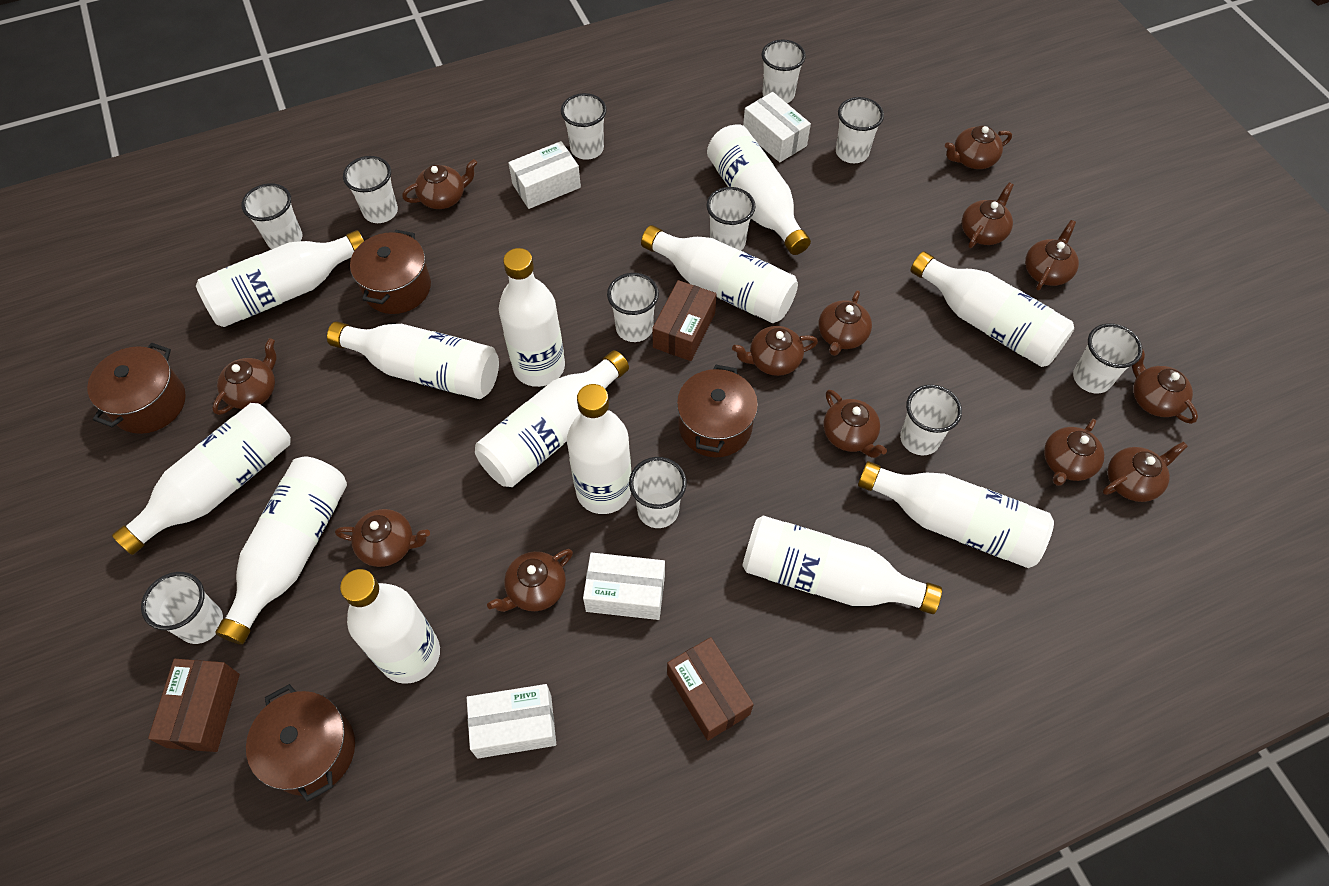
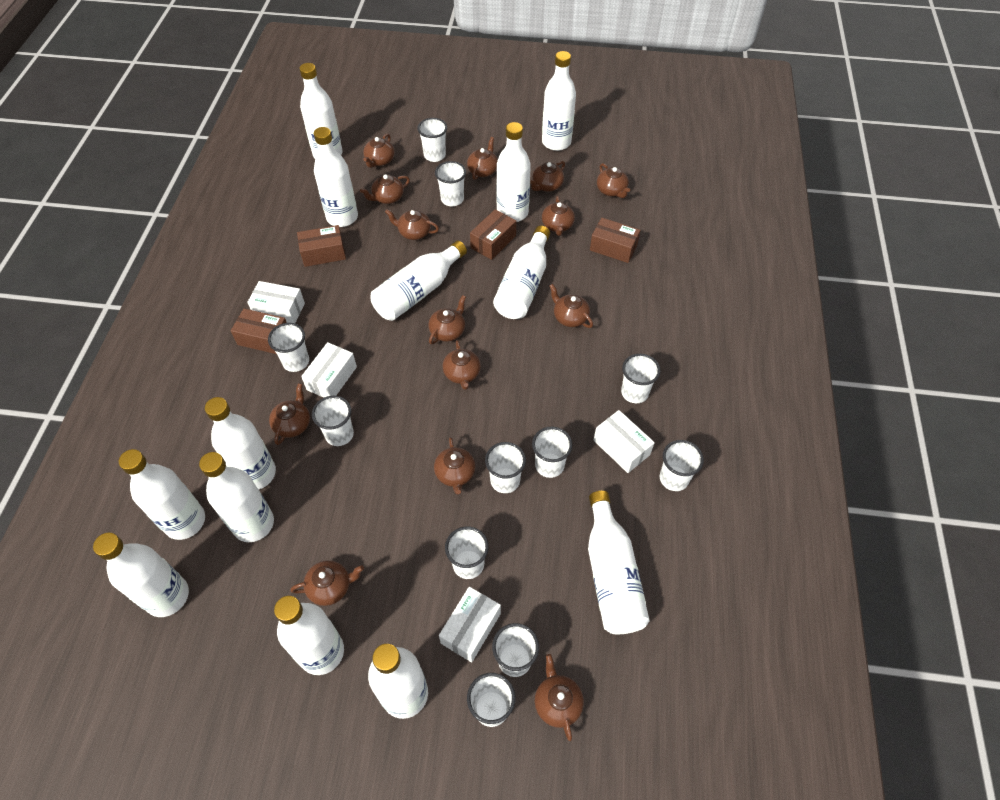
brown box: [148,659,240,752] [652,280,717,361] [667,637,754,741] = 3 -> [231,308,287,354] [297,225,346,267] [470,209,516,260] [590,218,640,263] = 4
brown pot: [87,343,186,434] [246,684,355,802] [350,230,431,314] [677,365,758,457] = 4 -> none = 0
brown teapot: [212,338,277,415] [335,509,430,567] [402,159,477,209] [487,549,573,612] [732,326,818,376] [819,290,872,356] [823,390,887,458] [945,126,1012,169] [961,182,1014,248] [1025,220,1079,290] [1044,419,1104,486] [1103,442,1188,502] [1132,348,1198,424] = 13 -> [269,383,310,445] [290,560,364,606] [360,174,410,204] [363,134,395,168] [385,209,439,240] [428,295,466,344] [434,437,475,495] [443,340,481,390] [467,137,498,180] [530,161,565,192] [535,654,584,741] [542,196,575,236] [549,284,593,328] [597,163,630,198] = 14

